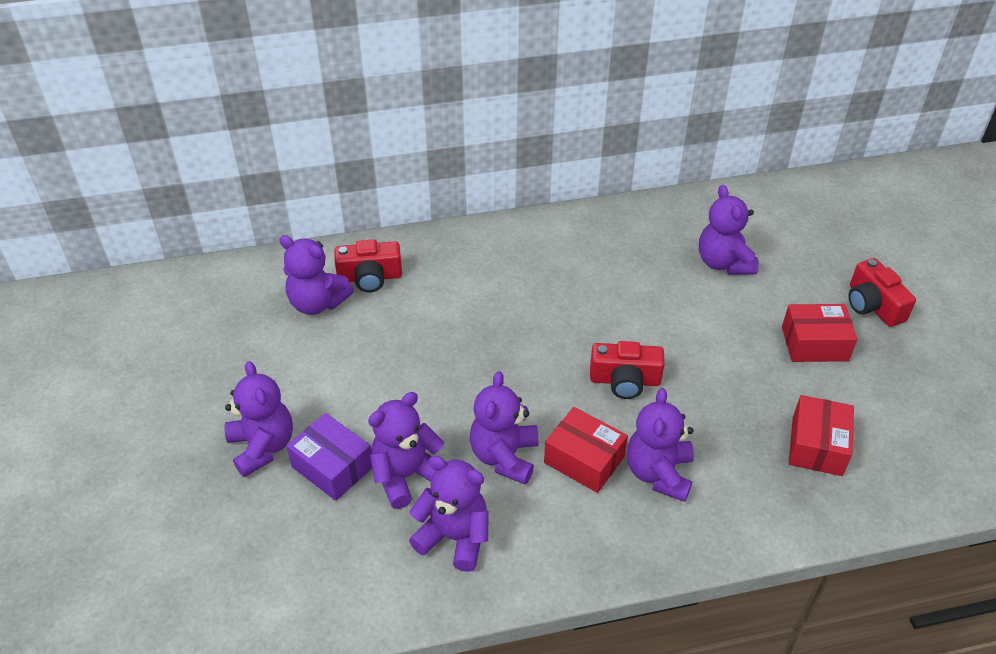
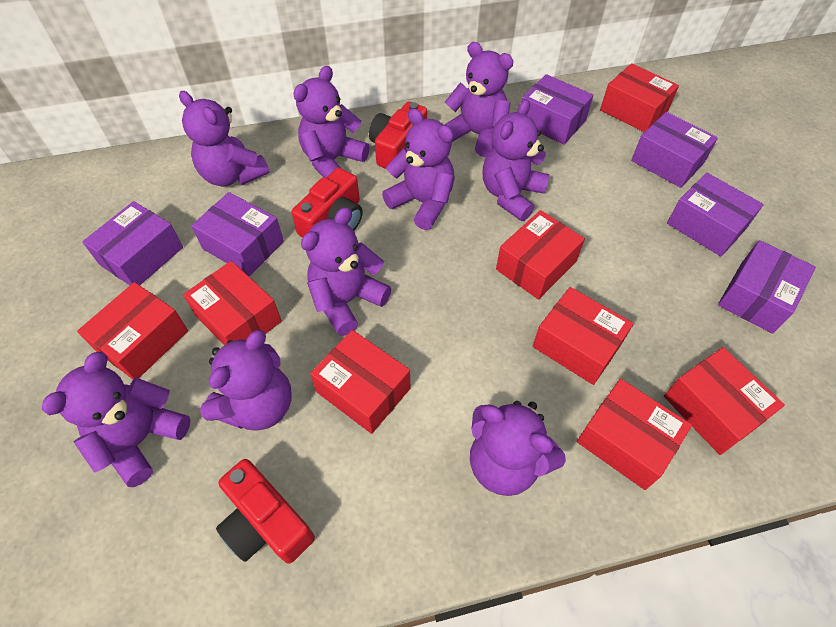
purple box: [286,413,372,501] = 1 -> [82,201,183,285] [191,192,284,276] [522,74,593,145] [631,112,718,188] [667,173,764,256] [718,240,816,334] = 6
purple teddy bear: [225,361,293,477] [279,235,354,315] [368,392,444,509] [409,456,488,572] [470,371,539,485] [627,388,694,502] [699,185,759,275] = 7 -> [42,352,190,487] [179,91,270,186] [200,330,292,431] [293,66,369,177] [301,207,391,336] [382,108,455,230] [444,42,513,157] [470,401,566,496] [482,99,549,221] = 9
red box: [544,407,628,493] [782,304,858,362] [789,395,854,476] = 3 -> [77,282,188,379] [183,261,282,345] [310,330,410,434] [496,210,585,299] [533,287,634,385] [577,379,692,490] [600,63,679,132] [664,347,785,455] = 8

